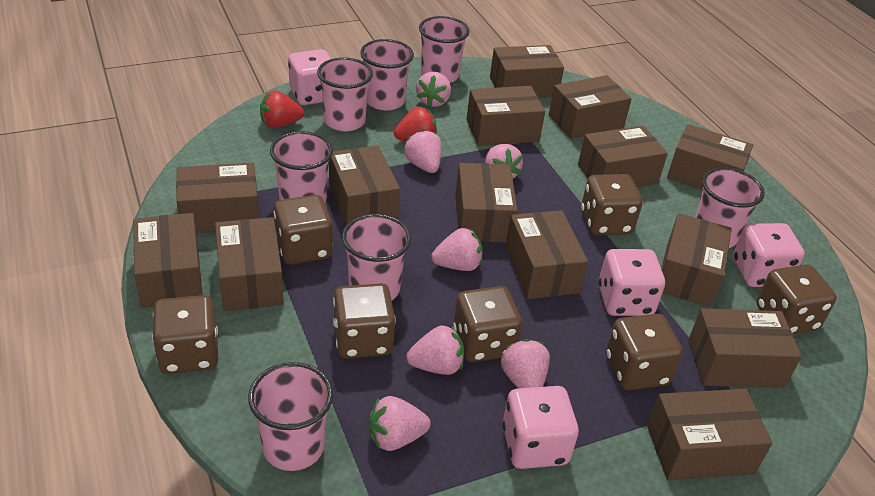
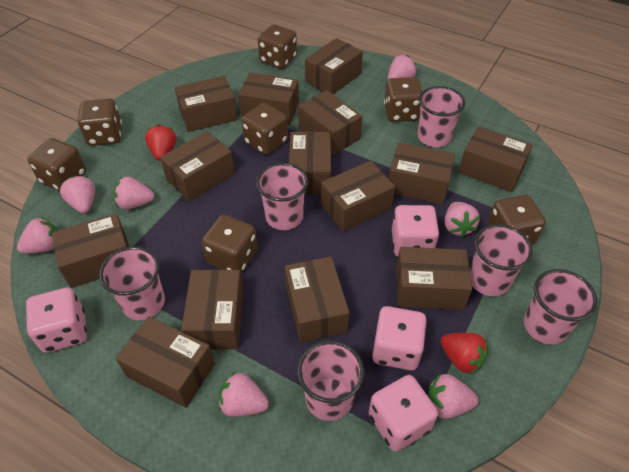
pink cup: [248,362,333,471] [270,131,333,203] [317,58,373,131] [342,214,412,300] [360,39,414,111] [419,16,470,83] [695,168,765,248] = 7 -> [99,246,165,320] [256,163,308,230] [297,340,364,421] [418,86,465,147] [470,224,533,296] [524,269,598,345] = 6

